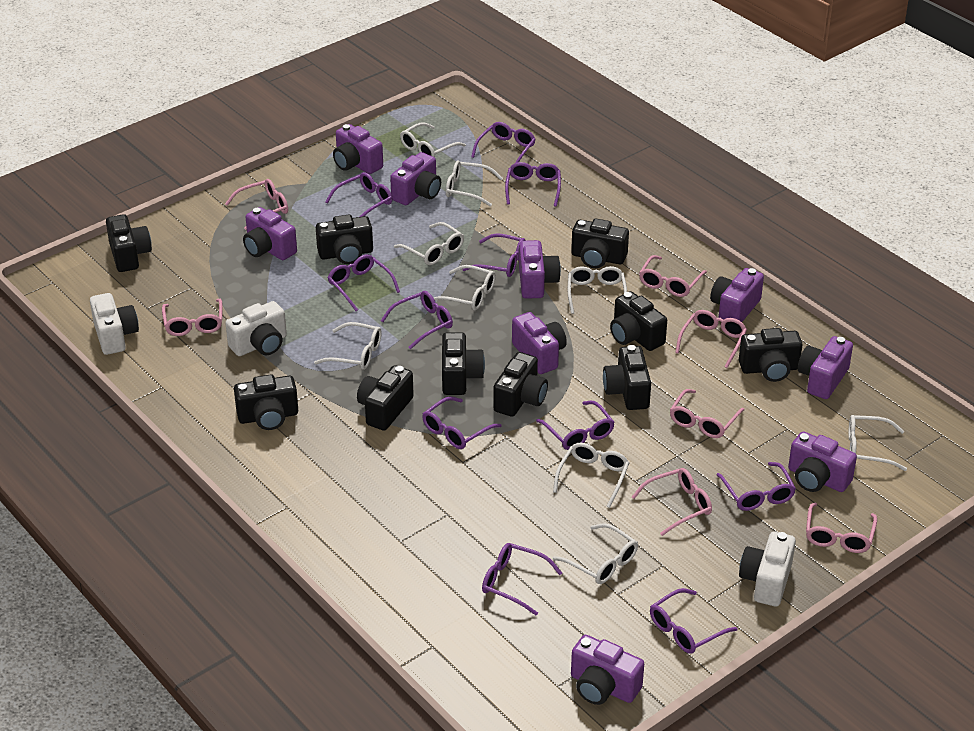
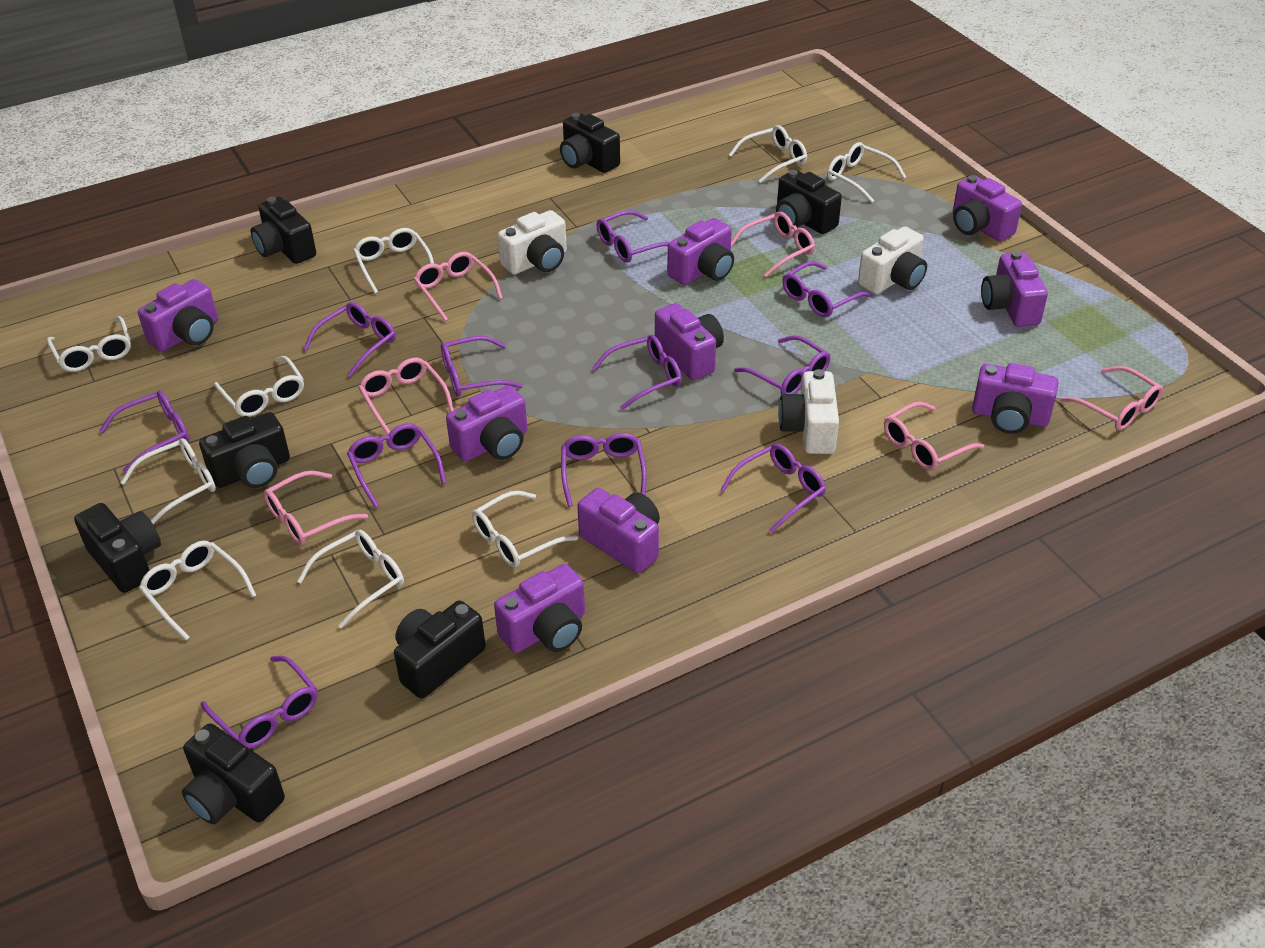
black camera: [106,214,152,272] [234,374,298,430] [316,215,373,264] [357,365,414,431] [442,332,485,395] [494,352,548,417] [571,218,629,268] [603,345,651,410] [610,291,667,351] [739,328,803,382] = 10 -> [74,503,161,593] [182,723,285,824] [199,412,290,488] [251,197,316,264] [394,600,486,699] [560,113,620,173] [776,170,842,234] = 7
pink glasses: [162,299,223,336] [225,179,288,230] [632,468,712,536] [639,255,707,297] [670,389,745,438] [675,310,747,368] [806,503,877,553] = 7 -> [264,471,368,545] [358,358,454,435] [414,252,503,321] [731,211,815,277] [884,402,984,470] [1060,366,1163,430] = 6

